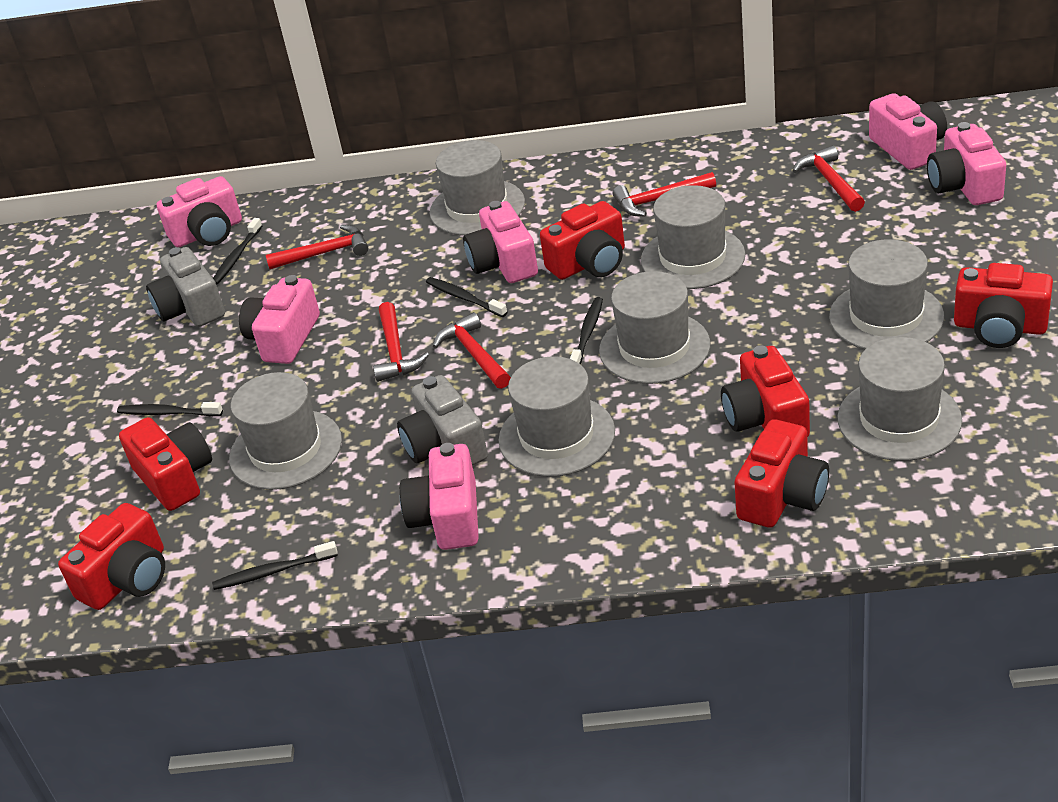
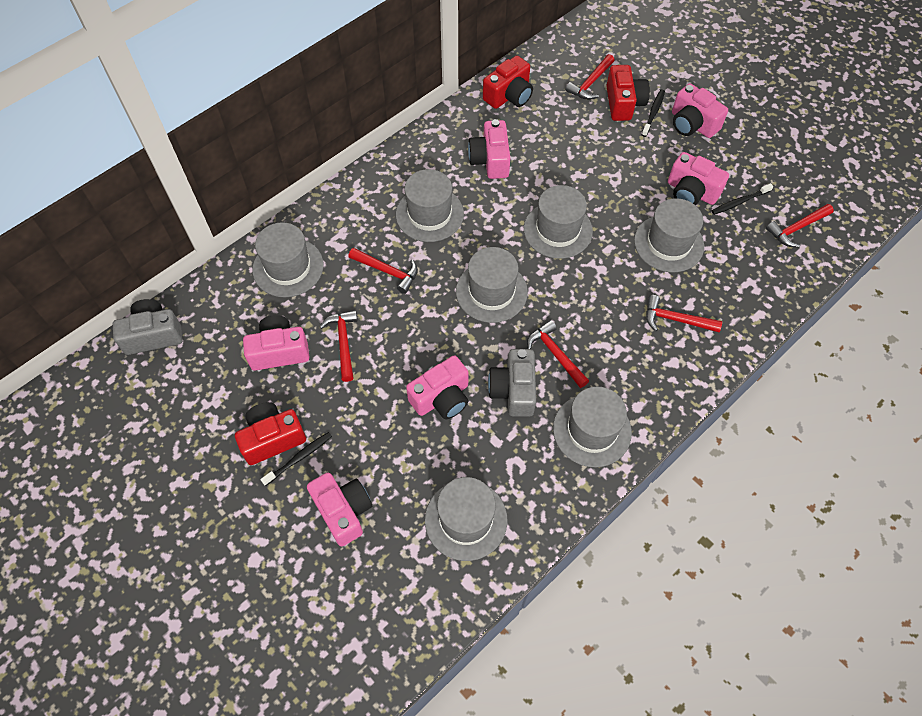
black toothbrush: [117,402,223,416] [212,541,338,590] [213,218,262,285] [426,277,507,317] [570,297,603,365] = 5 -> [260,432,332,486] [642,90,665,137] [712,183,773,215] = 3
red camera: [58,503,165,610] [119,417,212,511] [540,201,625,280] [721,345,810,437] [735,419,829,528] [954,263,1053,348] = 6 -> [235,402,306,465] [483,56,533,109] [606,65,650,121] = 3
red hammer: [266,225,368,269] [373,302,429,382] [433,312,511,389] [613,172,716,216] [793,145,865,212] = 5 -> [320,310,358,382] [349,248,418,294] [527,320,589,388] [566,54,615,100] [646,295,722,332] [766,204,834,248] = 6

